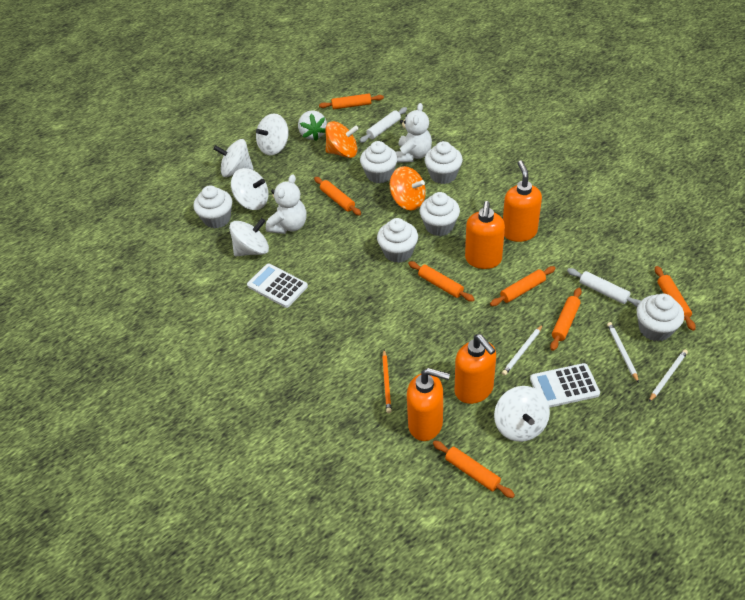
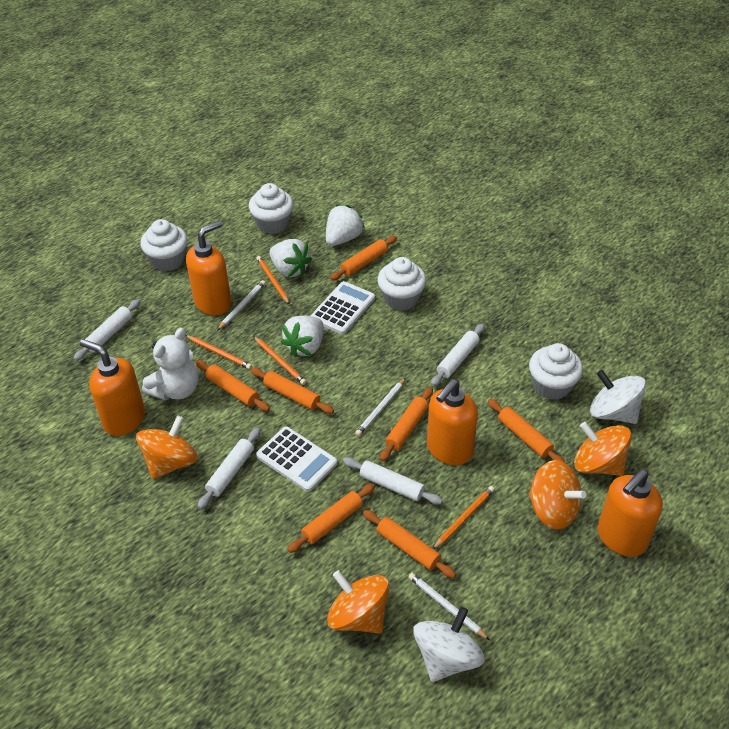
orange pencil: [382,350,392,413] = 1 -> [186,335,252,369] [253,336,306,385] [256,256,290,305] [433,486,494,549] = 4
orange spinning top: [325,121,358,158] [390,166,426,211] = 2 -> [136,415,198,479] [327,570,390,634] [529,460,586,530] [574,422,632,476] = 4
white cupcake: [193,185,232,229] [360,141,398,183] [377,218,418,263] [420,192,460,236] [424,141,463,184] [637,294,684,342] = 6 -> [140,219,188,271] [249,183,294,234] [377,257,426,311] [529,343,583,400] = 4
white rolling pin: [360,107,407,143] [567,268,641,307] = 2 -> [74,299,141,361] [198,428,260,509] [343,457,443,505] [431,324,485,386] = 4
white spinning top: [213,139,254,177] [229,218,269,256] [231,168,269,210] [256,113,289,156] [494,386,550,442] = 5 -> [413,607,485,682] [590,370,646,424] = 2
white strawberry: [298,110,327,141] = 1 -> [269,239,312,277] [281,316,323,357] [326,205,365,246] = 3
white teddy bear: [266,174,307,234] [396,103,432,163] = 2 -> [142,328,198,400] = 1

